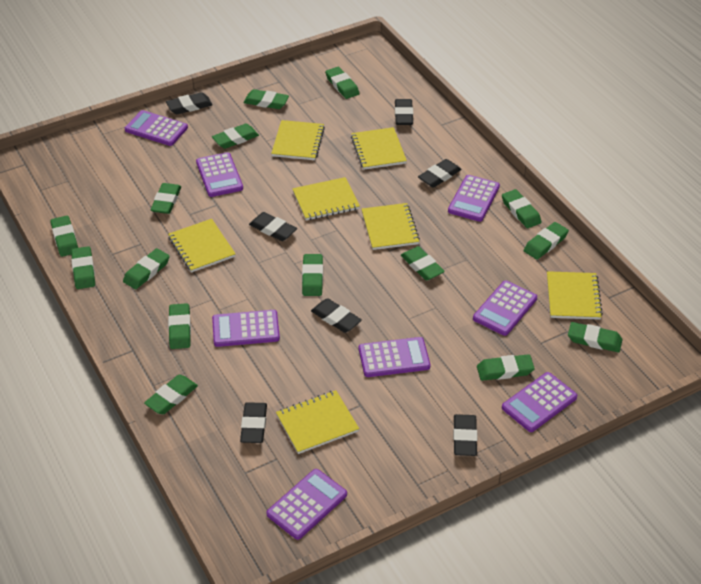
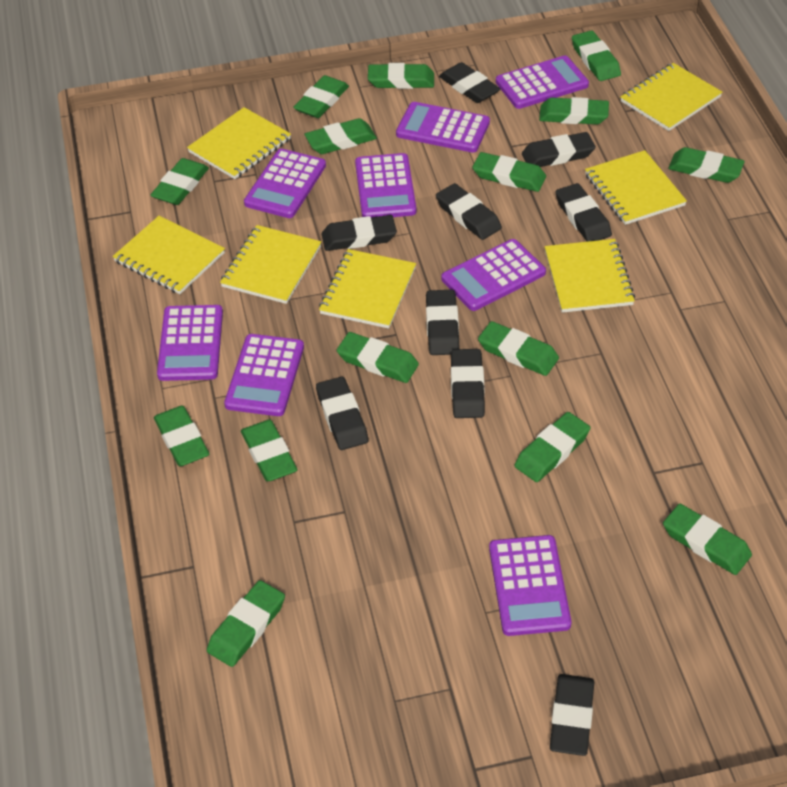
black eraser: [166,92,213,114] [240,402,267,443] [249,212,297,241] [311,298,362,333] [395,99,413,125] [418,159,462,188] [453,414,478,456] = 7 -> [316,377,369,450] [322,215,397,251] [426,290,459,355] [436,183,502,240] [439,62,500,103] [451,349,485,418] [522,132,596,167] [550,674,594,756] [556,183,612,242] = 9

